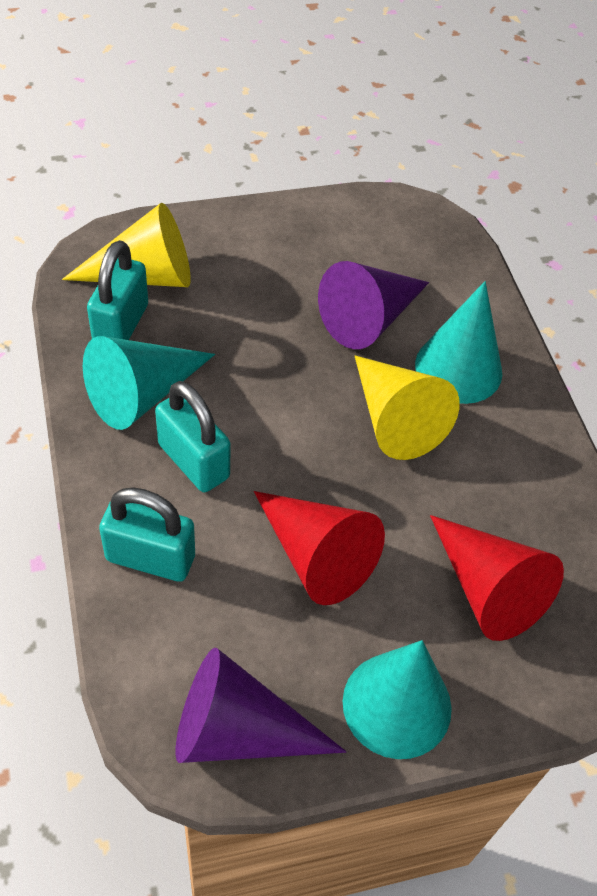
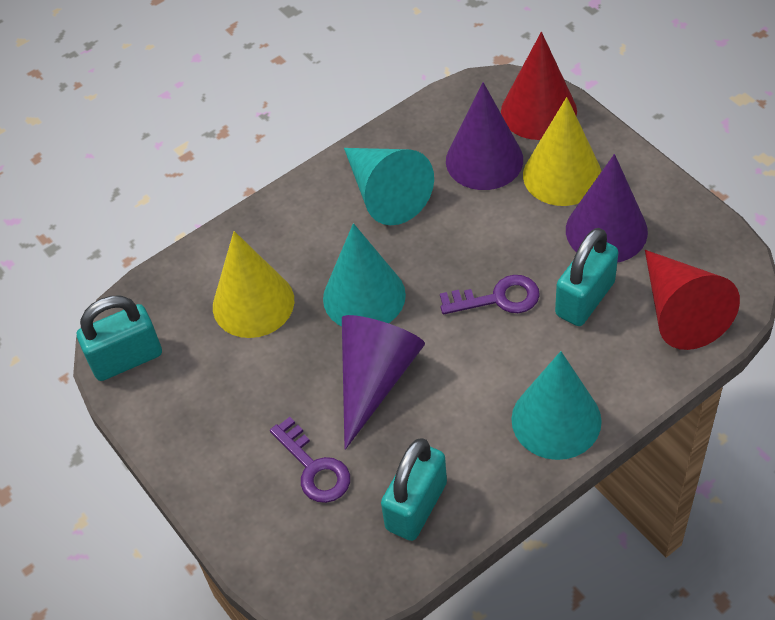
purple cone: [175,647,347,763] [318,261,429,349] = 2 -> [342,315,425,450] [446,82,523,190] [566,154,648,263] = 3
purple key: none = 0 -> [270,417,350,503] [440,275,540,314] = 2

